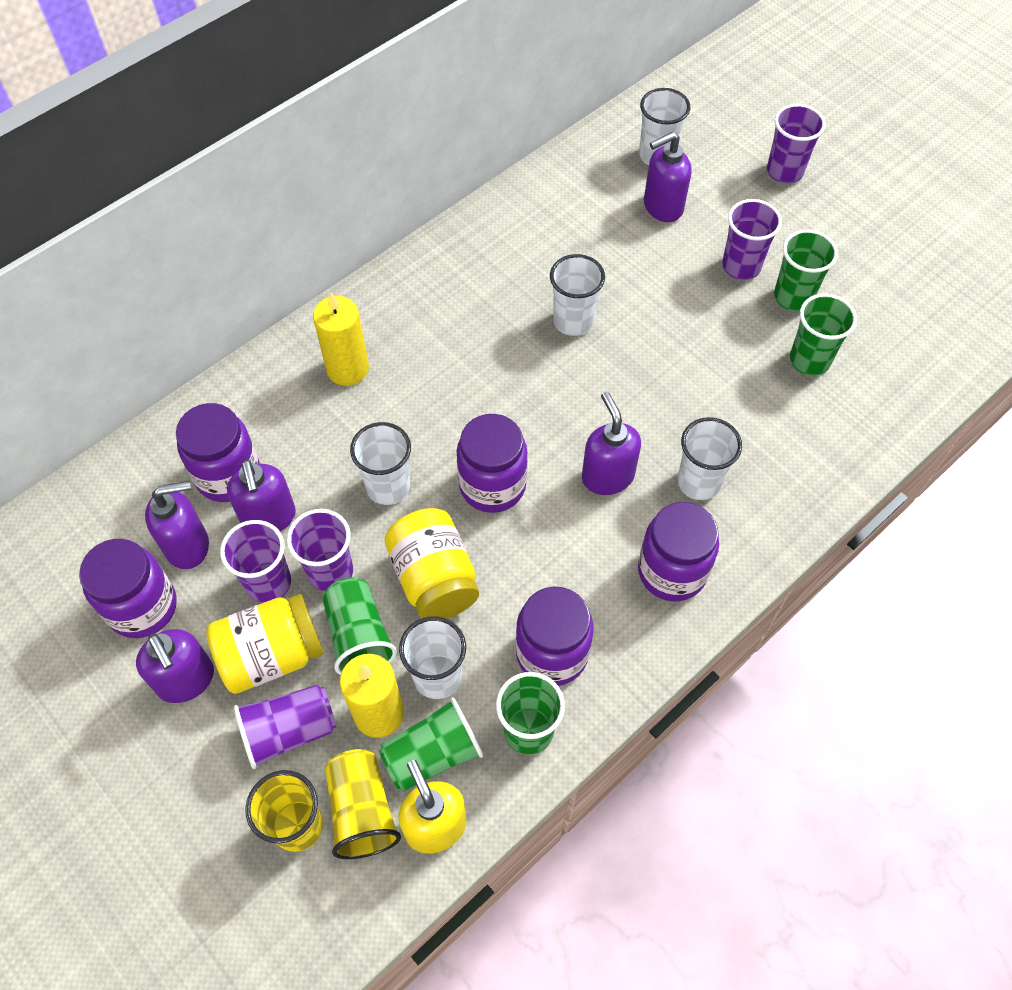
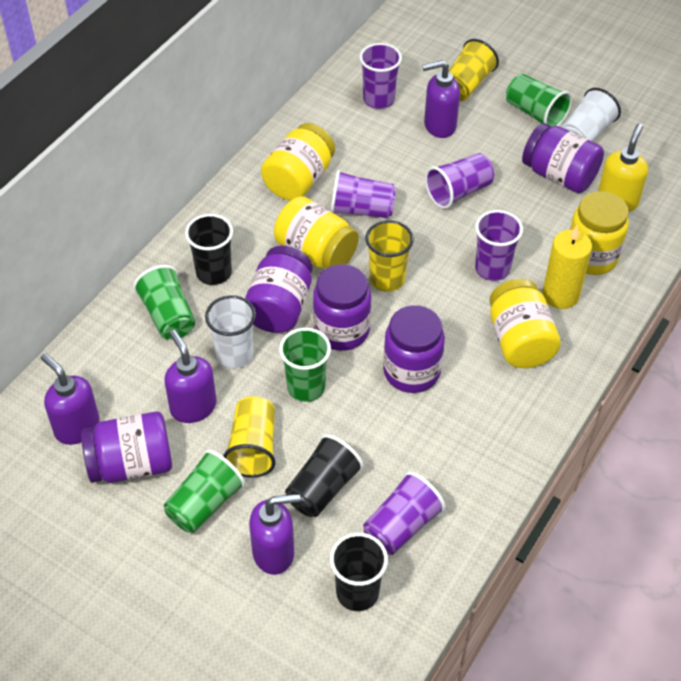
black cup: none = 0 -> [185,214,233,285] [285,434,364,517] [330,533,388,611] = 3
green cup: [322,578,397,675] [379,698,483,792] [496,672,565,755] [774,230,838,311] [790,293,857,376] = 5 -> [133,265,195,340] [164,450,245,533] [279,328,331,402] [506,74,572,127] = 4
purple soap dispenser: [136,629,214,703] [145,481,209,569] [227,460,296,531] [582,392,641,495] [644,132,692,222] = 5 -> [41,353,100,445] [165,330,217,423] [249,494,301,575] [422,60,460,138] = 4
white cup: [350,422,411,505] [399,616,466,699] [550,254,605,336] [639,88,690,165] [678,417,742,500] = 5 -> [205,295,256,369] [561,88,621,142] = 2
yellow candle: [313,293,369,386] [340,654,404,738] = 2 -> [543,226,592,309] = 1
yellow cup: [245,770,323,852] [325,749,401,859] = 2 -> [223,396,275,478] [366,220,414,292] [448,39,499,101] = 3
yellow jar: [206,594,323,694] [385,508,479,619] = 2 -> [261,123,335,201] [274,196,359,269] [489,279,561,368] [570,191,629,275] = 4

